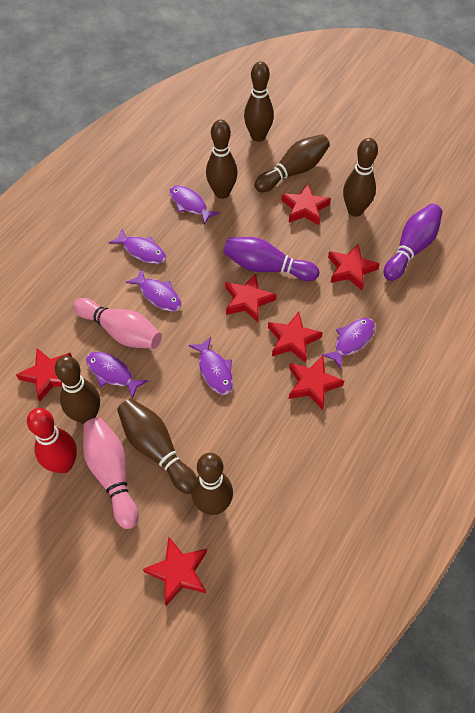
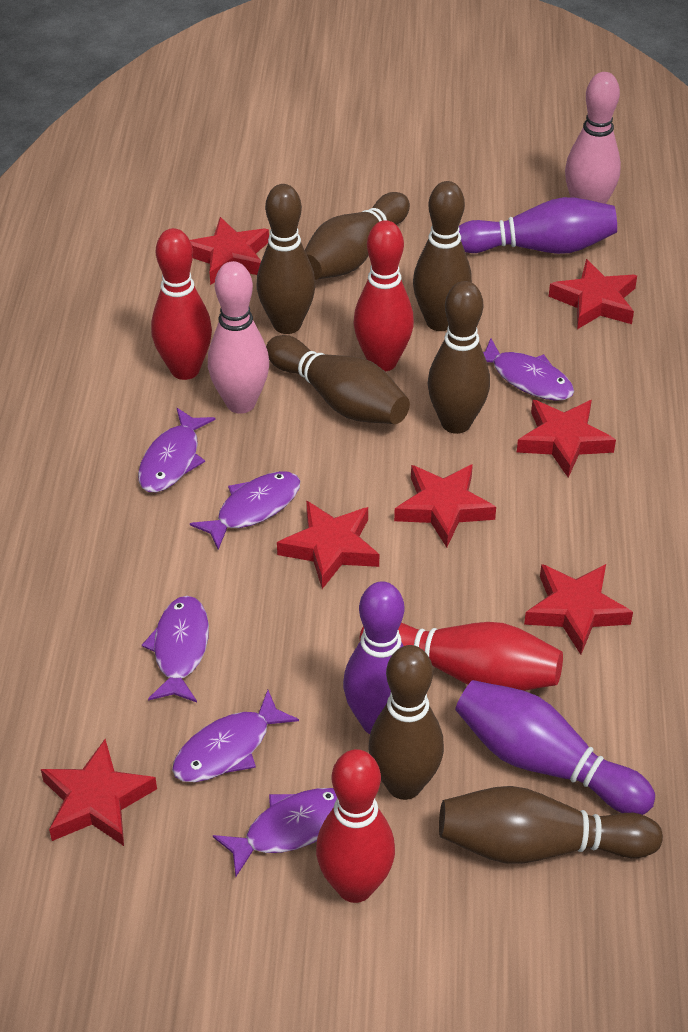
purple bowling pin: [223,237,319,281] [384,204,442,281] = 2 -> [343,581,405,734] [455,680,655,815] [459,197,617,254] = 3
red bowling pin: [27,408,77,473] = 1 -> [151,228,212,380] [316,749,395,903] [353,220,414,372] [360,622,563,691] = 4

